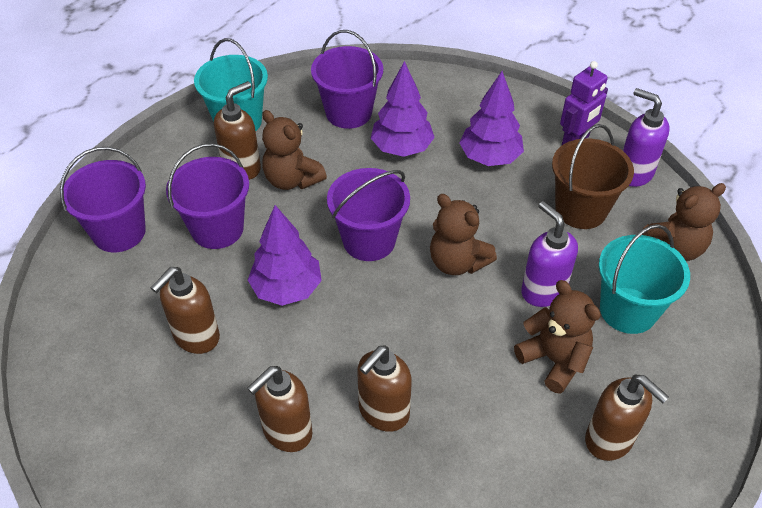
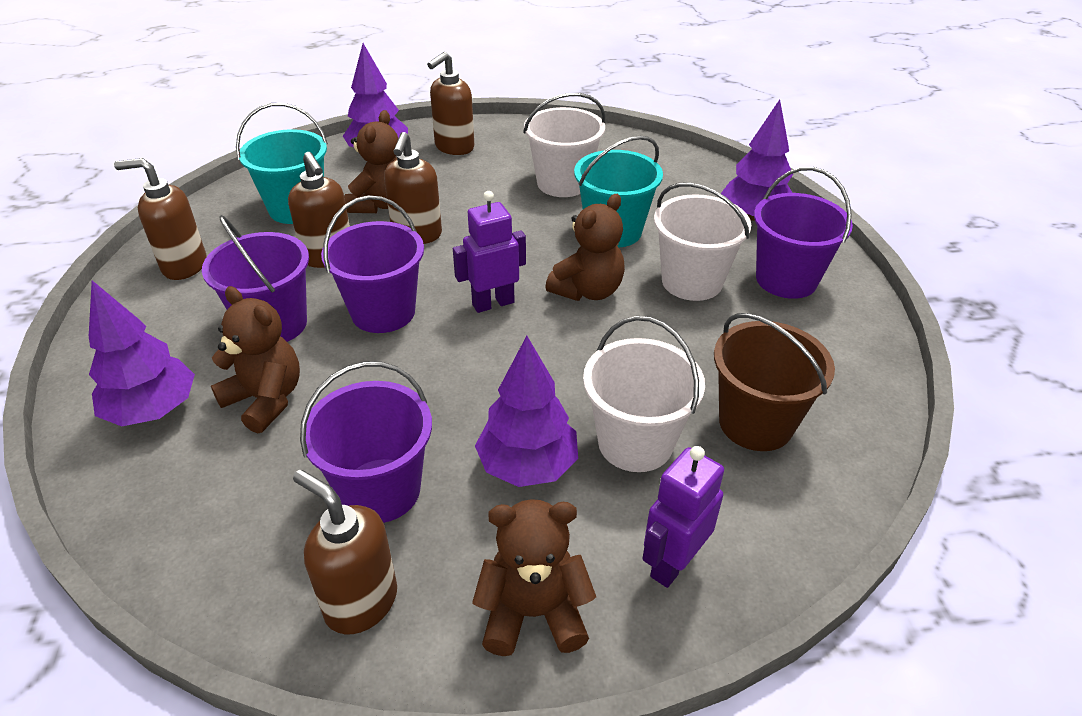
purple robot: [560,61,608,145] = 1 -> [453,191,526,313] [642,446,724,588] = 2
purple soap dispenser: [521,201,578,307] [623,88,670,187] = 2 -> none = 0
purple tree: [248,205,322,306] [371,61,435,157] [459,71,524,166] = 3 -> [89,281,195,426] [343,43,408,147] [475,336,578,487] [721,99,793,221] = 4
white bucket: none = 0 -> [523,93,606,197] [583,316,705,472] [654,182,751,301] = 3

